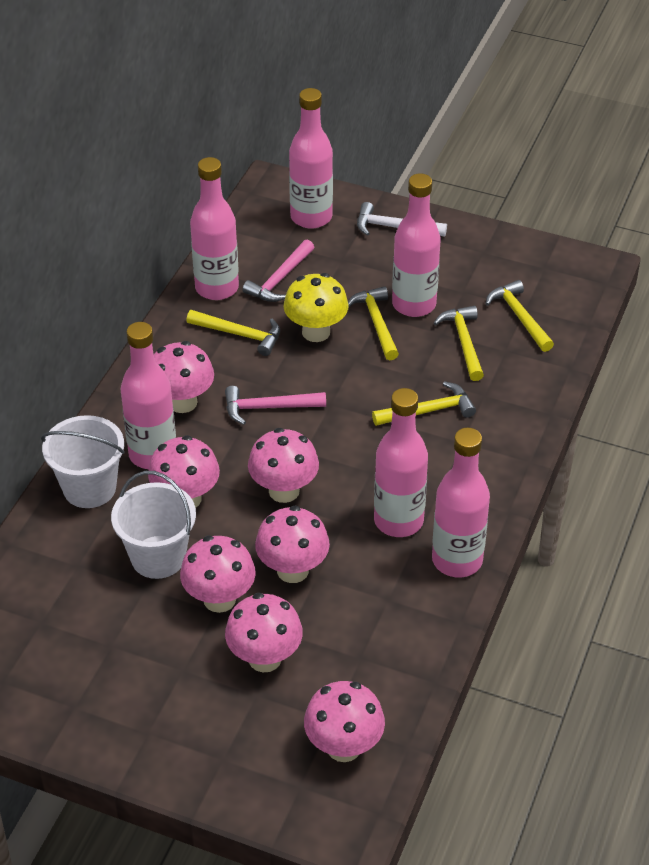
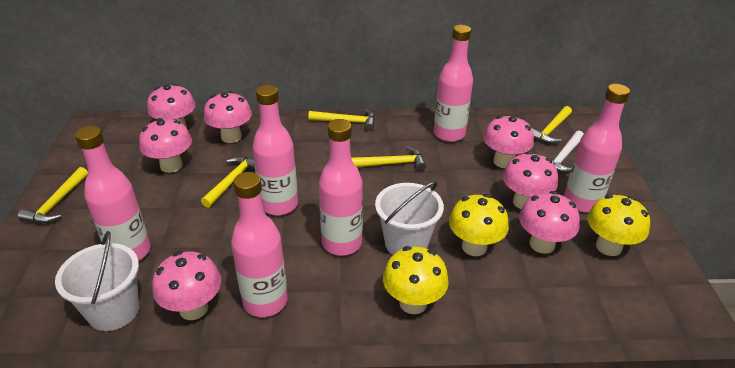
pink hammer: [225,386,326,425] [242,240,314,302] = 2 -> none = 0
yellow mushroom: [284,273,349,342] = 1 -> [383,246,449,314] [449,194,509,256] [587,194,650,256] = 3

